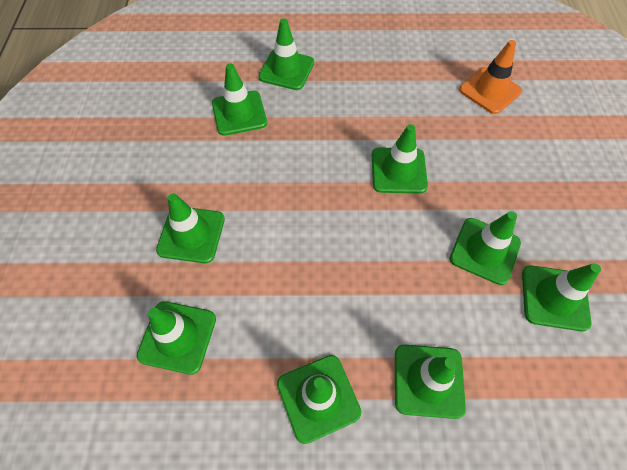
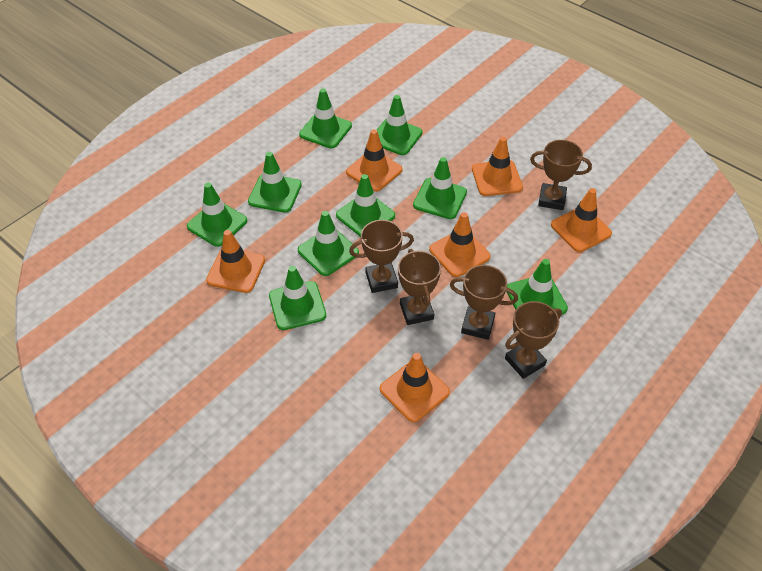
brown trophy: none = 0 -> [349,220,414,293] [398,249,441,325] [450,265,518,340] [505,301,562,379] [530,140,592,210] = 5
orange traffic cone: [459,40,522,114] = 1 -> [206,230,265,293] [346,129,403,192] [380,353,450,422] [429,212,491,277] [472,137,523,196] [551,188,612,252] = 6

